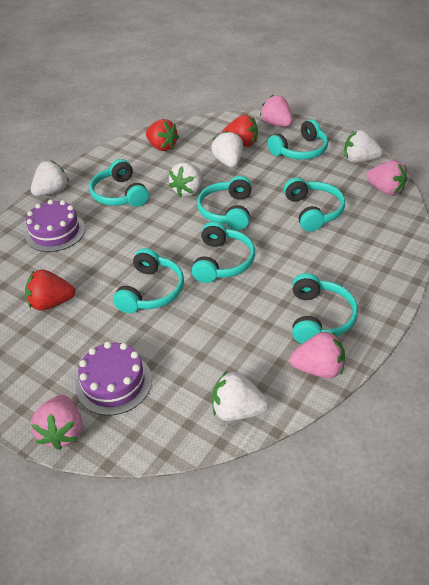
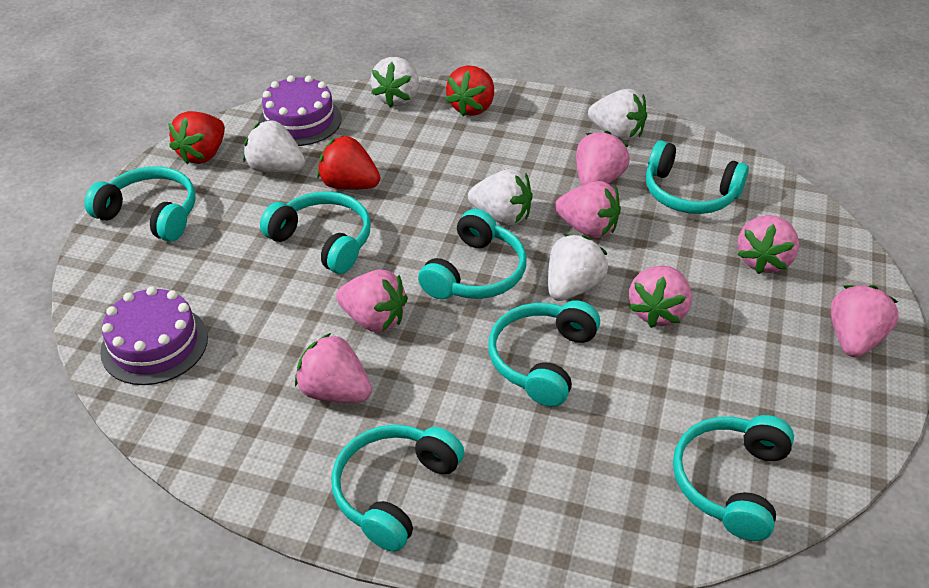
pink strawberry: [31,395,82,450] [260,95,293,126] [290,332,345,378] [366,160,407,196] = 4 -> [295,333,372,403] [336,269,408,332] [555,181,621,239] [576,131,630,186] [629,266,692,328] [737,215,799,274] [831,285,899,357] = 7

